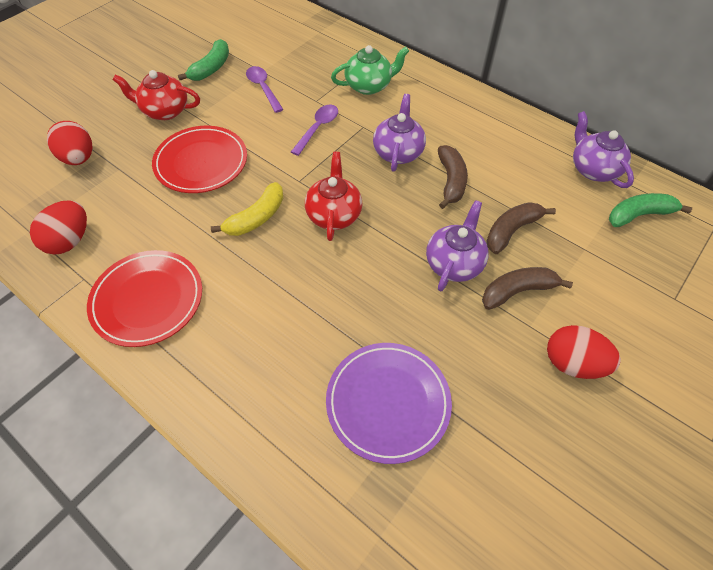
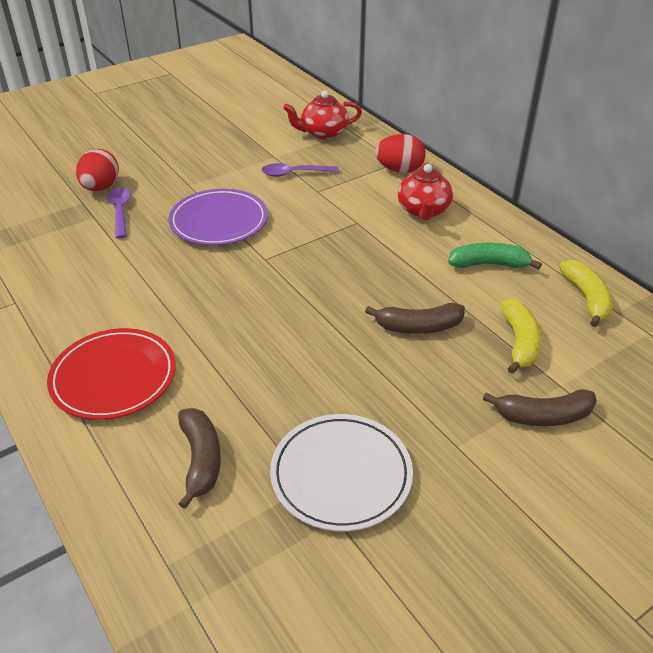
green banana: [178,39,229,81] [609,193,692,227] = 2 -> [448,242,542,269] = 1
green teapot: [331,45,409,95] = 1 -> none = 0
purple teapot: [373,94,426,172] [426,200,489,292] [573,111,634,188] = 3 -> none = 0
red egg: [30,200,87,255] [47,121,92,165] [547,325,621,379] = 3 -> [76,149,119,191] [375,134,426,173] = 2
red plate: [87,250,202,347] [152,126,247,193] = 2 -> [47,328,176,420] = 1
white plate: none = 0 -> [270,414,413,532] = 1
yellow banana: [211,182,283,236] = 1 -> [501,299,541,374] [559,260,613,327] = 2

